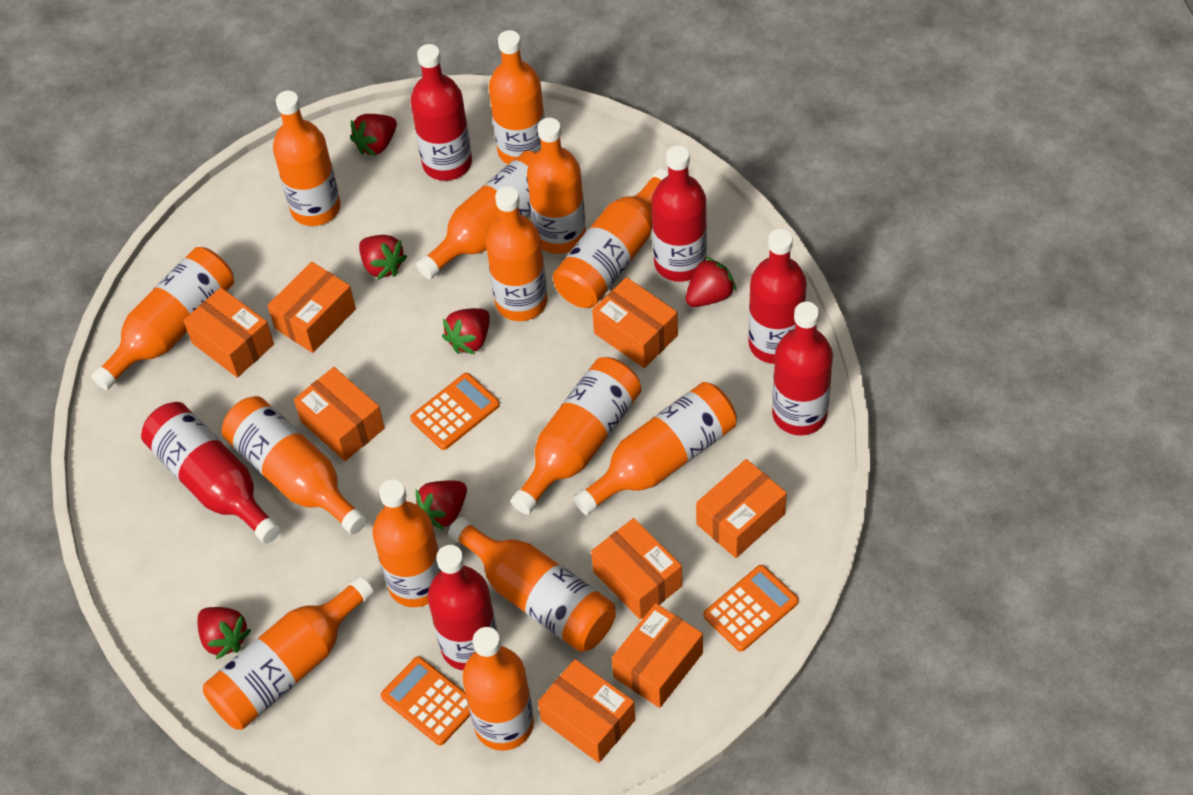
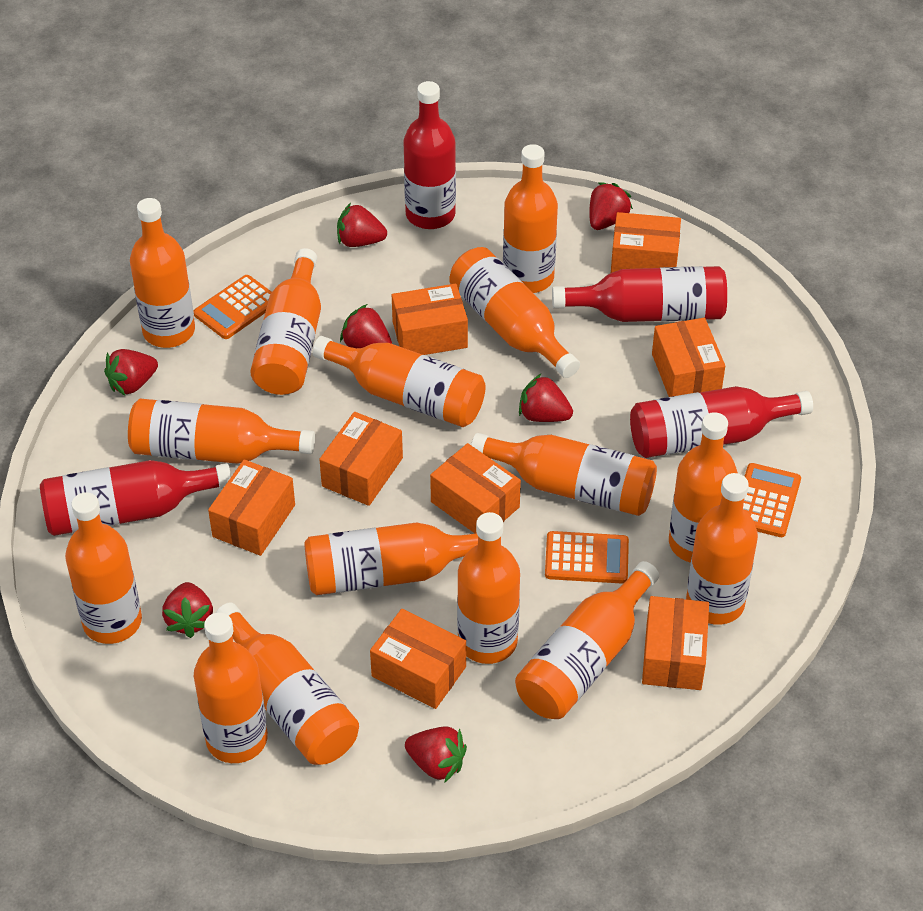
orange bottle: [91,247,234,390] [203,576,374,730] [222,396,367,535] [273,91,341,226] [372,479,441,607] [416,151,536,279] [448,517,616,652] [462,627,534,751] [486,186,547,321] [489,30,545,164] [511,357,641,514] [527,118,586,254] [553,168,668,308] [573,382,737,515] = 14 -> [65,492,142,644] [128,399,315,464] [130,198,195,348] [194,612,268,763] [216,602,359,765] [250,248,321,395] [304,522,478,595] [312,336,486,427] [449,247,580,378] [457,512,520,664] [471,433,657,516] [503,144,558,293] [515,561,659,719] [669,412,738,563] [686,473,758,625] = 15
red bottle: [141,402,281,543] [410,44,472,181] [428,545,498,670] [652,145,707,282] [748,229,807,364] [772,302,833,435] = 6 -> [40,460,231,536] [403,81,456,229] [552,266,727,322] [630,386,813,458] = 4
red strawberry: [198,607,251,659] [350,114,397,156] [359,235,407,280] [416,480,467,530] [442,308,490,354] [685,257,737,307] = 6 -> [104,349,158,395] [162,582,213,638] [337,203,387,247] [340,304,392,348] [405,726,467,783] [519,374,573,422] [589,182,633,230] = 7

